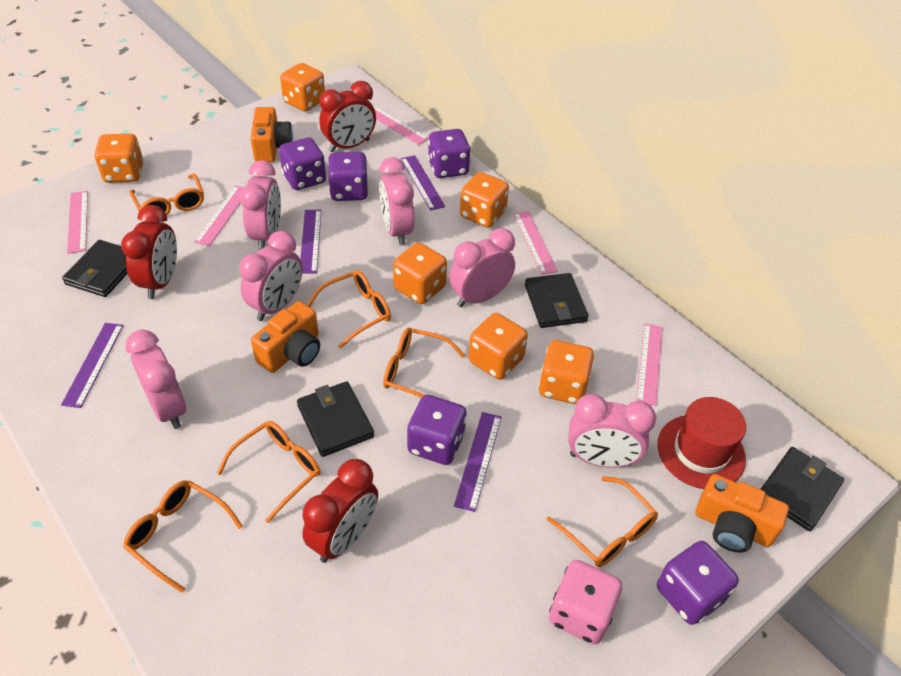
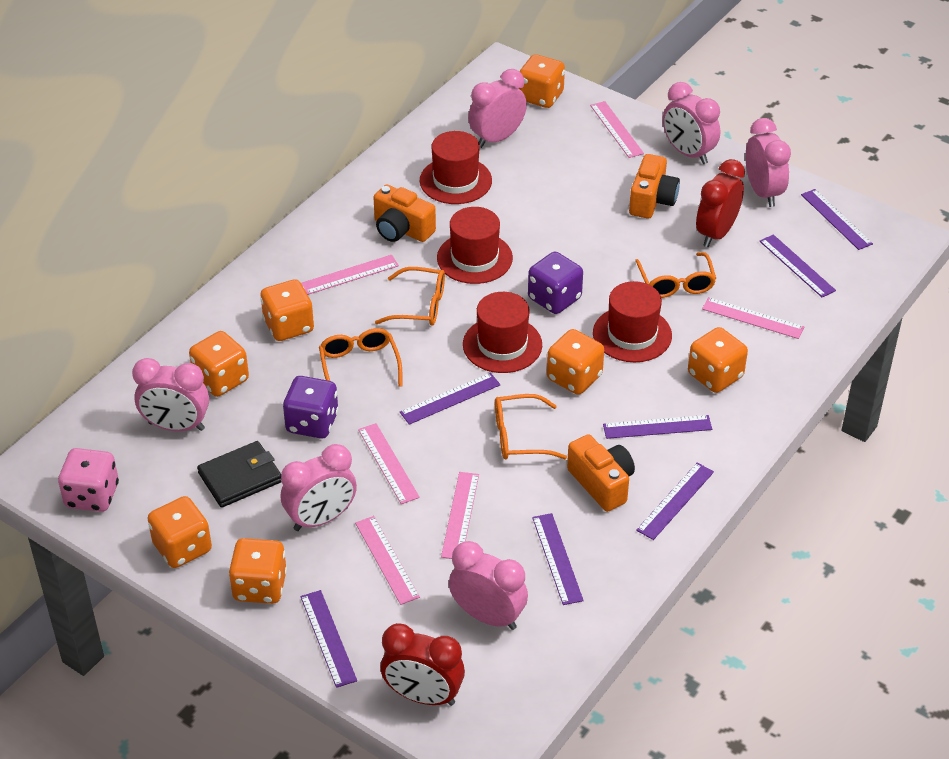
black wallet: [62,240,128,297] [297,381,374,457] [525,273,589,328] [761,447,844,531] = 4 -> [197,441,281,508] = 1
orange dice: [94,134,144,183] [280,63,325,111] [393,242,447,304] [460,172,509,228] [468,313,528,380] [539,340,594,404] = 6 -> [147,496,212,568] [189,331,249,397] [228,538,287,604] [260,279,314,341] [519,54,565,108] [547,329,604,395] [688,327,748,393] = 7
orange glasses: [123,480,243,593] [129,173,204,215] [217,421,320,523] [307,270,391,348] [383,328,465,398] [547,476,658,567] = 6 -> [319,328,403,387] [375,267,445,326] [495,394,567,459] [635,252,716,298] = 4
pink ruler: [67,191,88,253] [194,185,244,246] [373,105,429,145] [513,211,558,275] [636,323,663,406] = 5 -> [301,255,399,295] [355,516,420,605] [358,423,420,504] [441,472,479,559] [590,101,644,158] [702,297,804,339] = 6
purple dice: [279,137,326,190] [328,152,369,201] [407,395,467,465] [428,129,471,178] [657,541,739,625] = 5 -> [283,376,339,439] [528,252,583,314] = 2
purple ruler: [61,323,124,408] [300,210,322,274] [401,155,445,211] [454,412,502,512] = 4 -> [300,590,357,688] [400,373,501,425] [532,513,584,605] [603,415,712,439] [636,463,714,540] [759,234,836,297] [801,189,873,250] = 7
red clock: [121,205,177,299] [302,459,378,563] [319,81,376,152] = 3 -> [381,623,465,706] [696,159,745,247] = 2
red hat: [657,397,746,489] = 1 -> [420,131,492,204] [437,207,513,284] [463,292,542,373] [593,281,672,362] = 4

